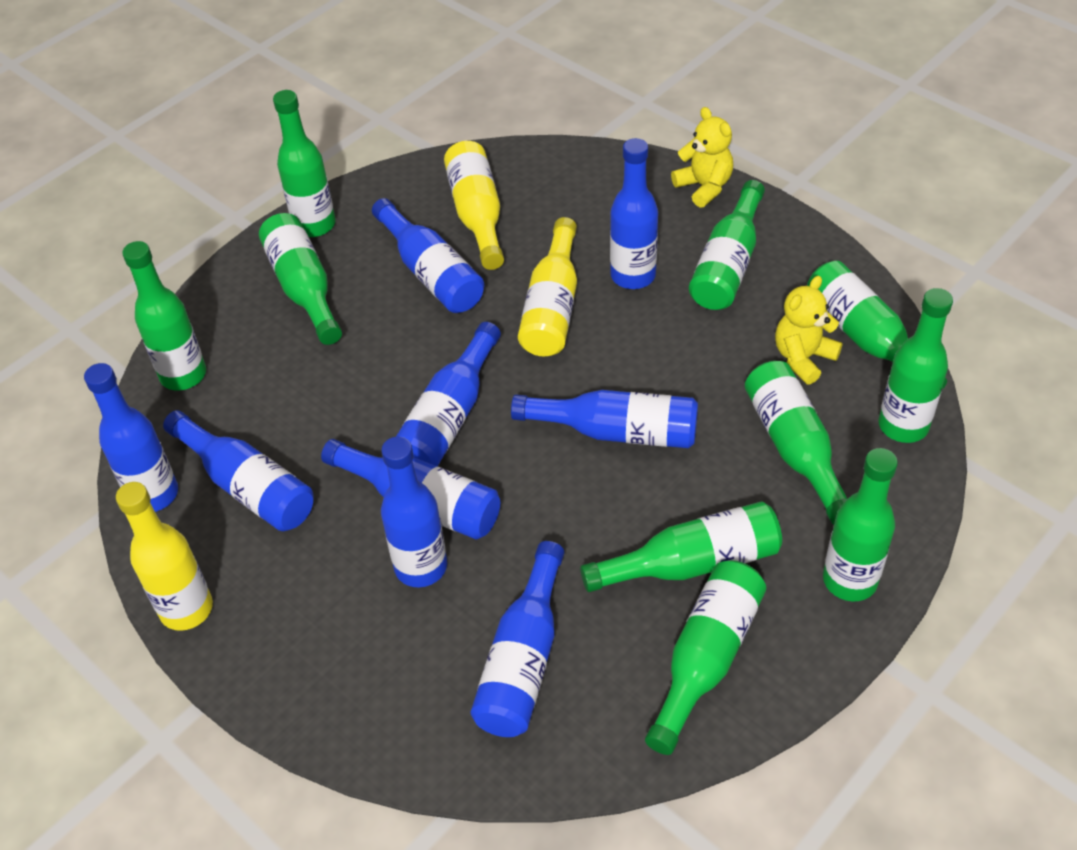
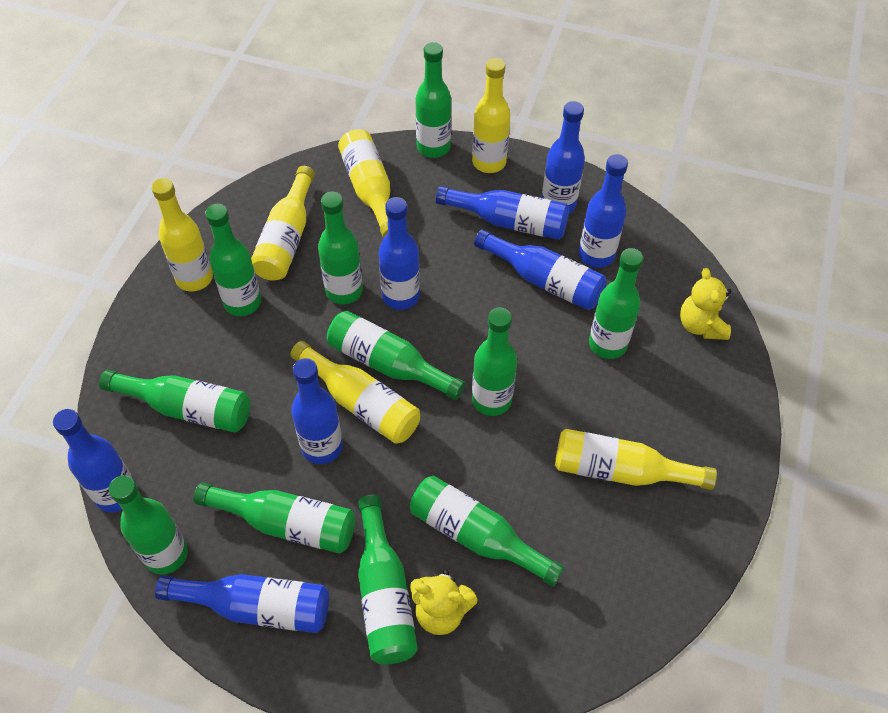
blue bottle: [84,363,178,512] [163,410,313,531] [321,439,500,539] [372,198,484,313] [381,437,447,587] [396,322,501,467] [470,541,564,737] [511,390,698,448] [610,138,658,289] = 9 -> [53,409,135,512] [155,574,329,633] [291,358,343,464] [379,197,420,310] [436,186,570,240] [474,229,607,310] [542,101,585,214] [579,154,628,268] = 8
green bottle: [122,241,206,391] [259,213,342,345] [273,90,336,237] [580,502,782,592] [645,560,766,755] [689,180,765,310] [745,361,847,525] [807,261,947,390] [823,448,898,601] [878,288,953,443] = 10 -> [99,370,250,433] [109,475,188,575] [193,482,356,554] [205,204,261,316] [318,192,363,304] [327,311,465,400] [358,495,418,665] [410,476,564,587] [415,42,451,158] [472,307,517,416] [589,248,643,359] = 11
yellow bottle: [116,482,213,631] [444,141,504,270] [518,217,577,357] = 3 -> [151,178,213,291] [251,166,315,281] [290,341,420,444] [338,129,390,238] [472,58,510,173] [555,429,717,490] = 6

